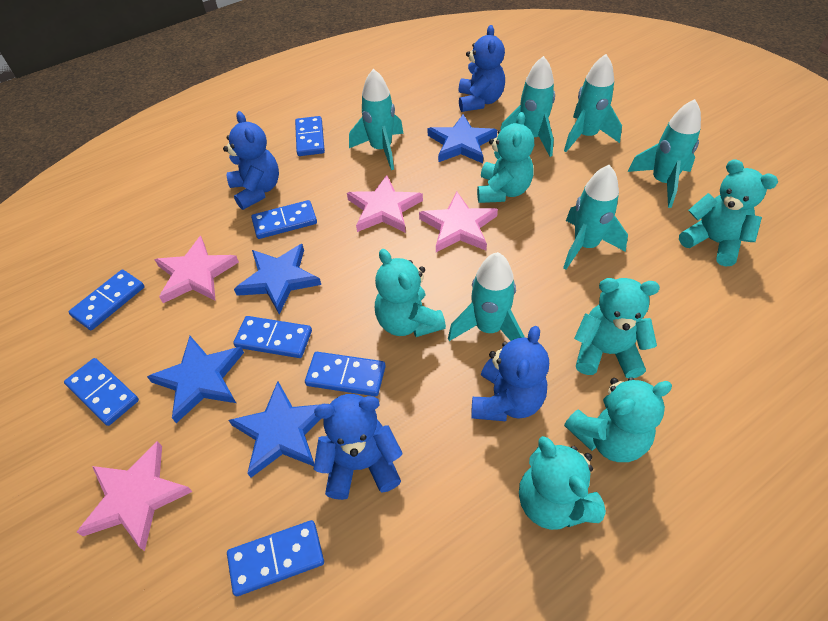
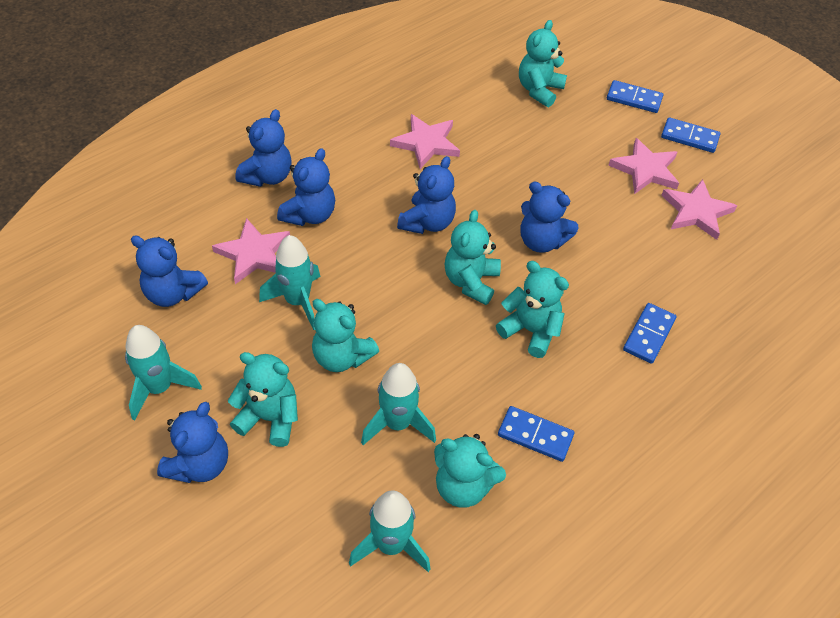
blue domino: [64,358,139,426] [69,270,145,330] [227,520,324,596] [233,316,312,358] [251,200,317,239] [295,116,325,156] [305,352,386,396] = 7 -> [498,406,574,462] [607,80,663,113] [623,303,677,364] [661,117,720,153] = 4
blue star: [147,336,244,423] [229,381,321,478] [234,244,321,314] [428,114,497,163] = 4 -> none = 0
blue teddy bear: [223,111,279,210] [314,394,403,500] [458,25,505,112] [471,326,549,421] = 4 -> [131,235,208,307] [157,402,228,483] [235,109,292,187] [277,148,335,226] [397,156,456,234] [521,182,579,253] = 6
turquoise rocket: [349,69,404,170] [448,252,525,341] [500,56,555,157] [563,165,628,270] [564,54,622,152] [627,99,701,208] = 6 -> [125,325,202,420] [259,235,320,330] [349,491,431,572] [361,363,436,445] = 4

